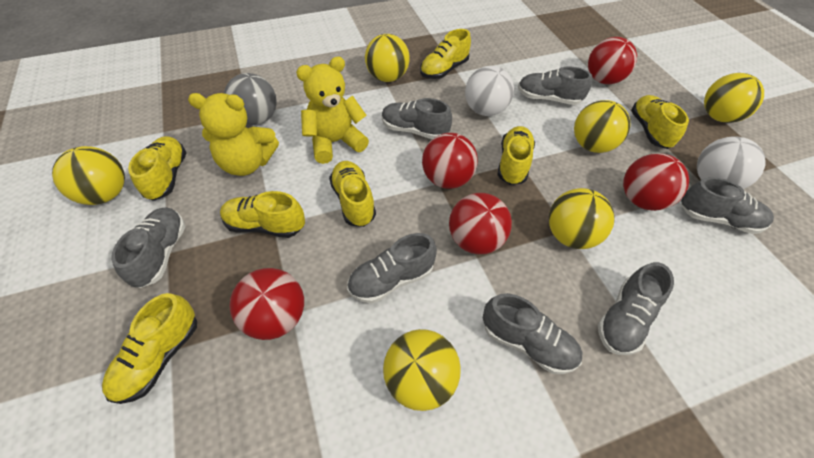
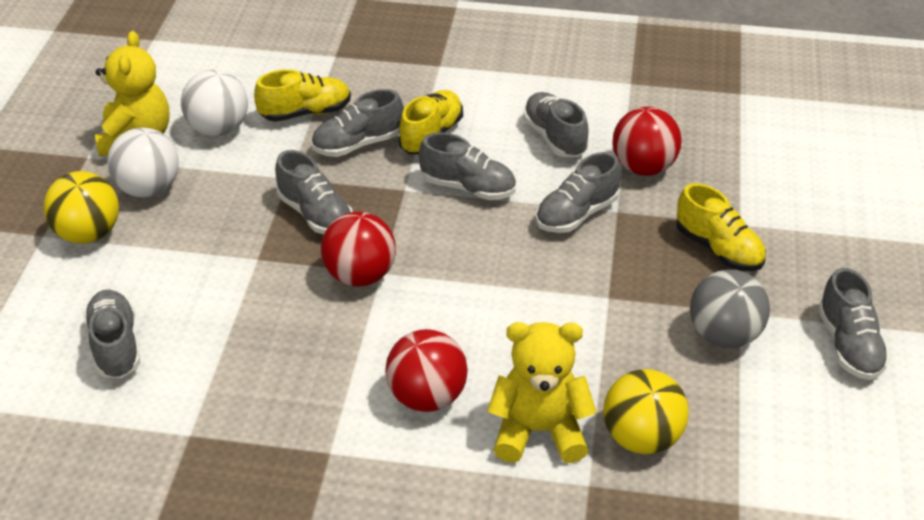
red ball: [229,268,304,340] [422,133,478,189] [449,193,512,254] [588,37,637,84] [623,153,689,211] = 5 -> [321,212,396,286] [385,329,468,412] [612,107,681,176] = 3
yellow ball: [52,146,125,205] [365,34,410,82] [383,329,461,411] [549,188,615,249] [574,100,631,153] [704,73,764,123] = 6 -> [44,171,119,244] [603,369,689,454] = 2
yellow shoe: [102,293,197,404] [128,136,186,201] [220,191,305,238] [329,161,376,227] [420,29,471,79] [498,126,535,185] [631,95,689,149] = 7 -> [254,69,351,122] [399,90,463,154] [677,183,766,271] = 3

